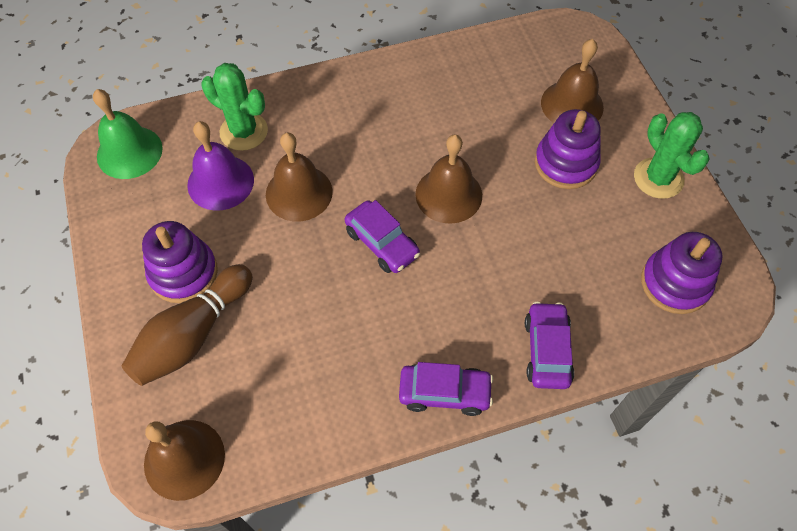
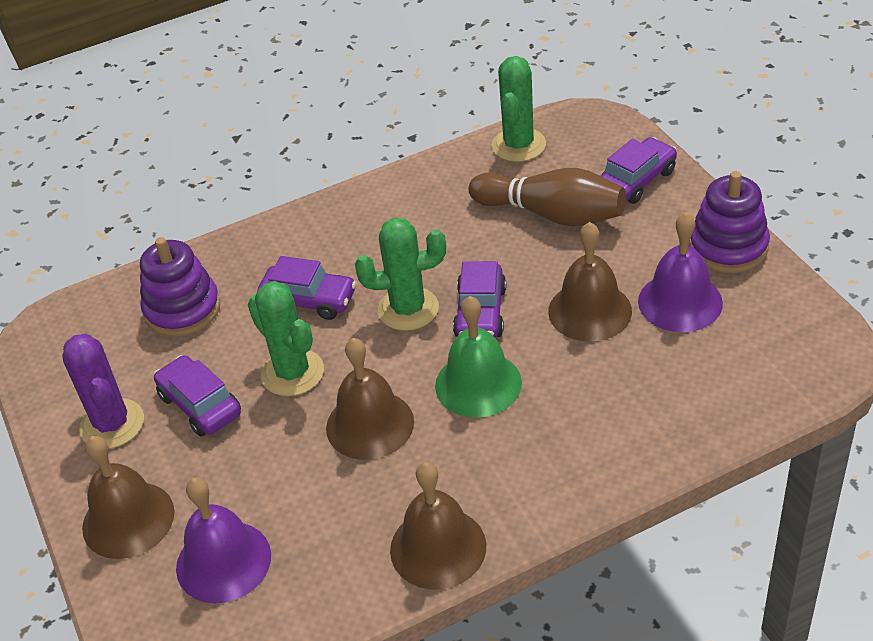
green cactus: [201,63,268,151] [634,112,710,199] = 2 -> [248,281,324,396] [355,217,446,331] [491,56,546,162] = 3
purple bell: [187,121,254,211] = 1 -> [176,477,271,603] [638,212,723,332] = 2
purple cactus: none = 0 -> [62,334,144,449] = 1
purple car: [345,200,420,273] [399,362,493,416] [525,302,574,389] = 3 -> [154,355,241,437] [257,256,356,320] [453,261,506,338] [601,137,677,204] = 4
purple stacking toy: [142,221,218,303] [535,109,601,189] [641,232,723,314] = 3 -> [140,237,220,337] [690,171,770,273] = 2

